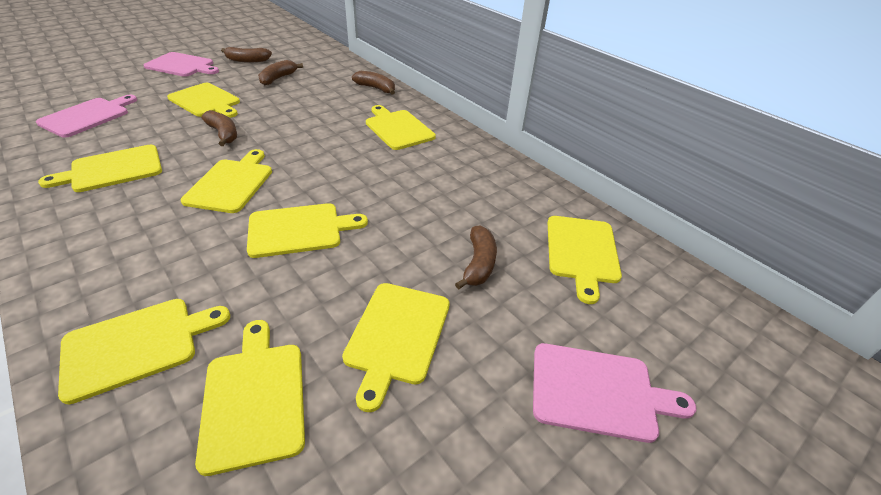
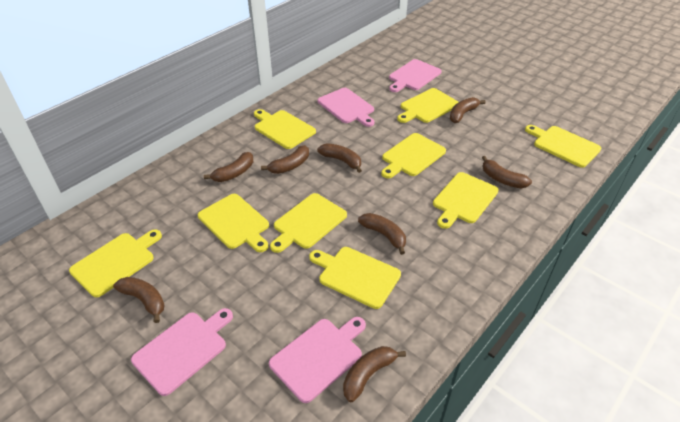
brown banana: [201,110,237,146] [221,47,272,63] [258,60,303,85] [352,71,395,94] [455,225,497,289] = 5 -> [113,277,165,323] [204,152,253,182] [261,145,309,174] [317,143,362,173] [343,346,406,402] [358,213,406,255] [450,97,485,123] [482,156,532,189] = 8
pink cutting board: [36,95,137,138] [144,52,219,77] [533,343,696,443] = 3 -> [131,308,233,396] [269,317,366,403] [318,88,374,127] [389,59,442,92] = 4

